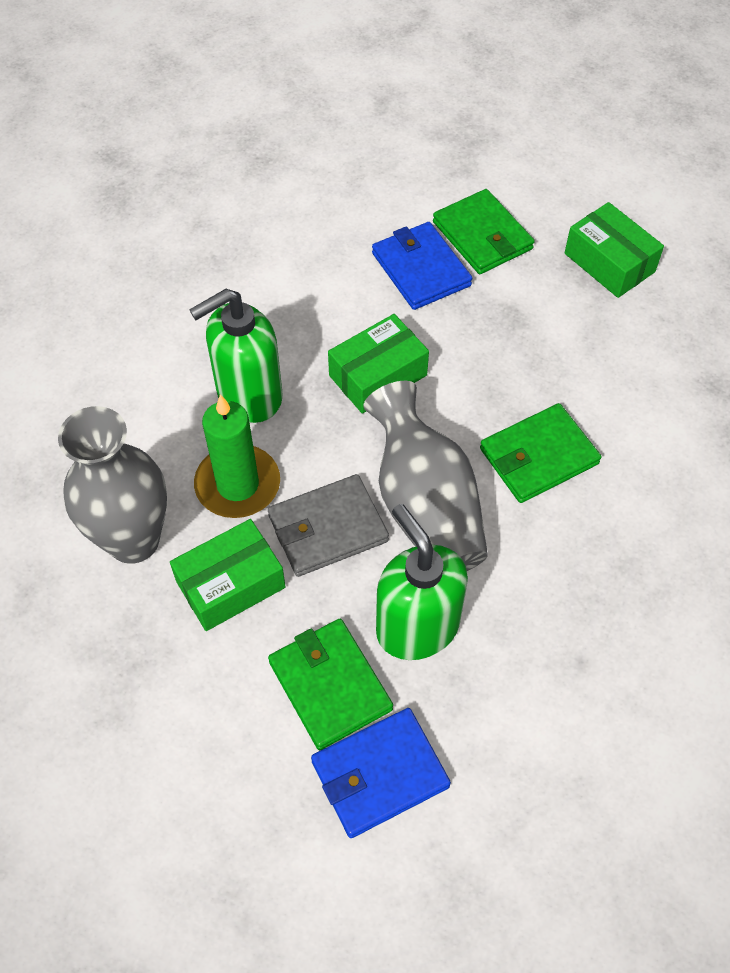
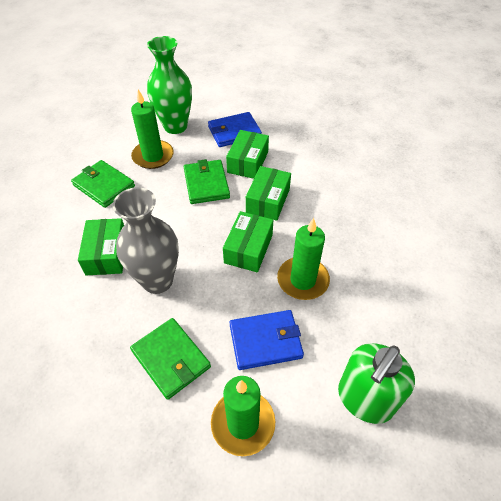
green box: [170,519,285,631] [328,314,429,414] [565,202,664,298] = 3 -> [78,218,124,275] [223,211,273,272] [226,130,269,179] [246,166,291,221] = 4
green candle: [194,394,280,518] = 1 -> [131,90,174,169] [211,376,275,456] [277,218,330,300] = 3
green soap dispenser: [189,289,283,423] [376,504,468,660] = 2 -> [338,343,415,424] = 1
green vase: none = 0 -> [147,36,192,134] = 1
grey vase: [58,406,167,564] [363,381,488,571] = 2 -> [113,187,179,294] = 1
grey wallet: [268,474,389,577] = 1 -> none = 0

